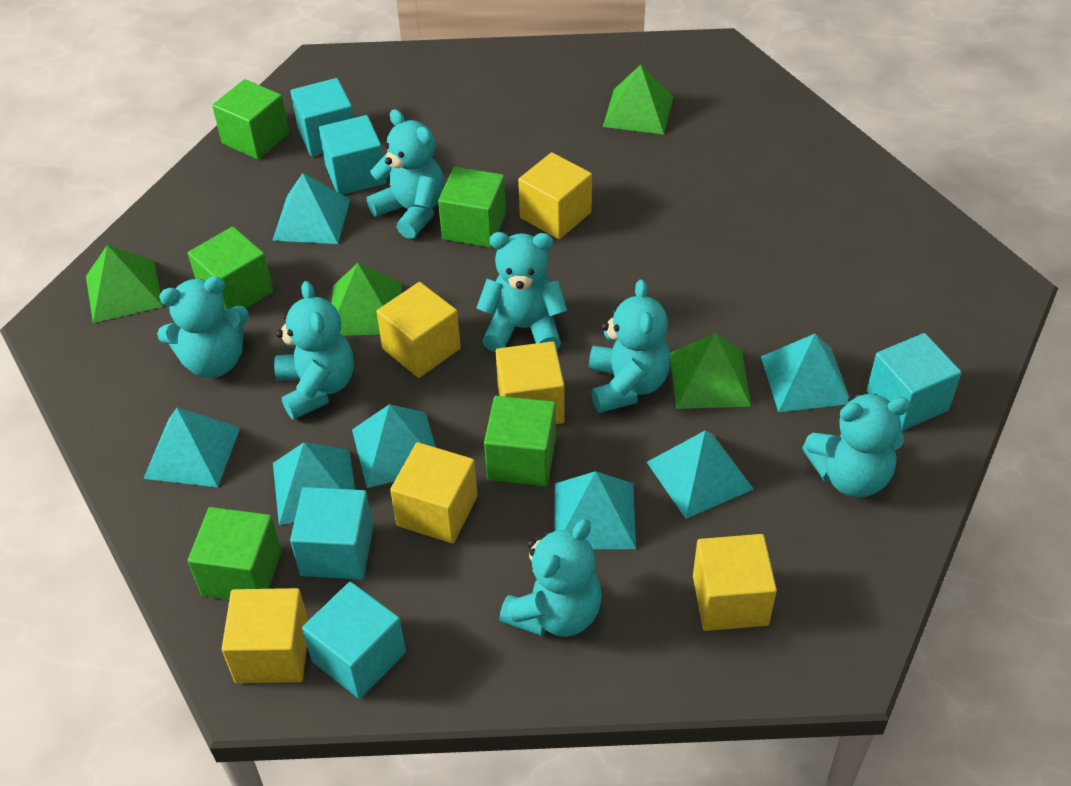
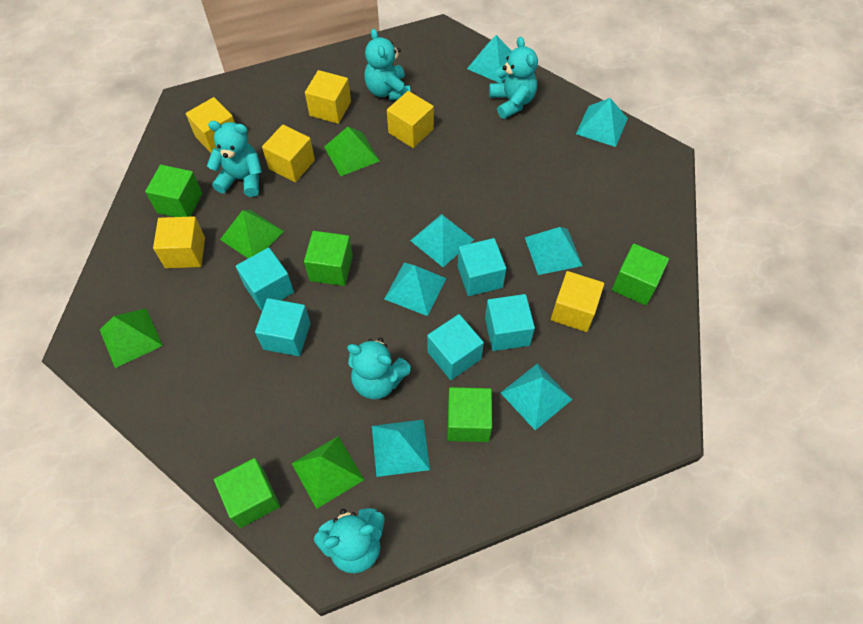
turquoise teddy bear: [157,276,249,378] [274,281,354,420] [367,109,444,239] [476,232,567,352] [499,519,602,637] [589,279,670,413] [802,393,911,497] = 7 -> [207,121,262,197] [314,508,385,573] [347,338,411,399] [364,29,410,101] [489,37,538,119] = 5

